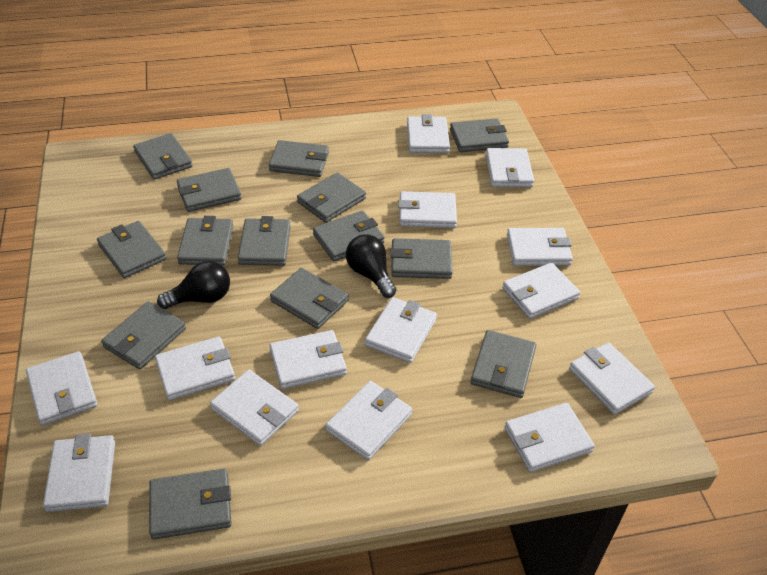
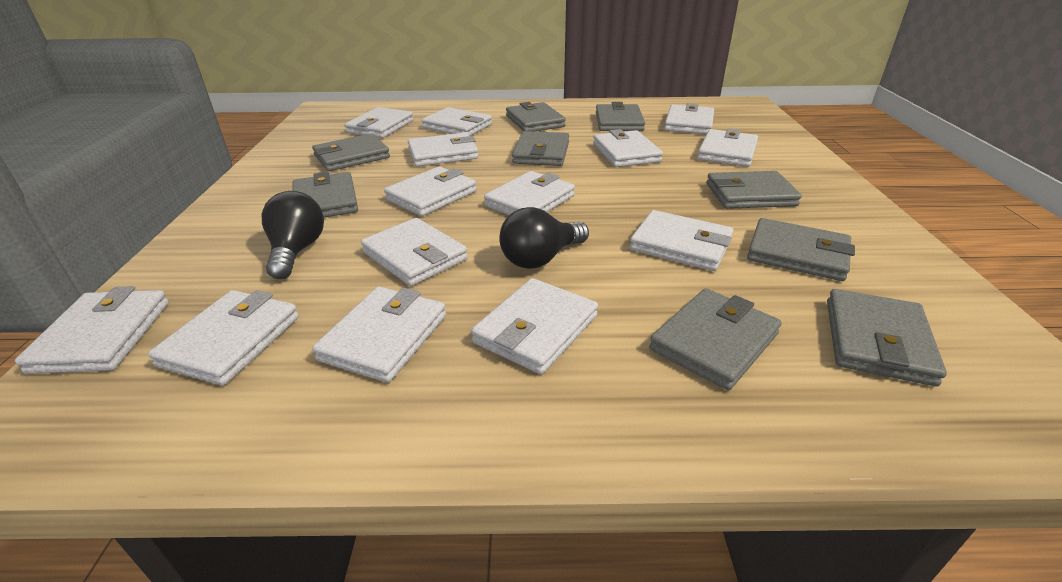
grey wallet: [97,221,167,278] [101,301,186,370] [133,133,193,180] [149,469,232,539] [177,168,242,212] [177,216,233,266] [238,216,291,266] [269,140,329,177] [270,268,348,329] [297,172,366,223] [313,210,385,262] [390,238,453,279] [450,118,509,152] [471,330,536,398] = 14 -> [292,172,358,217] [312,134,390,171] [506,102,566,132] [512,131,569,166] [596,102,645,131] [649,288,782,390] [706,171,802,209] [747,218,855,281] [827,289,947,387] = 9

